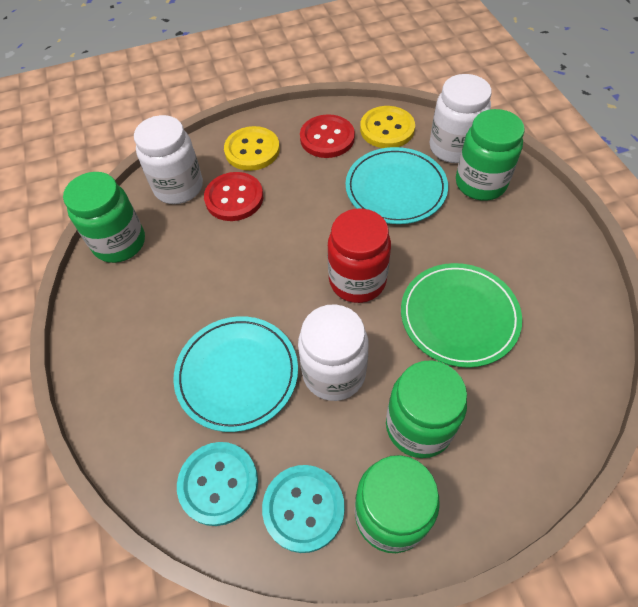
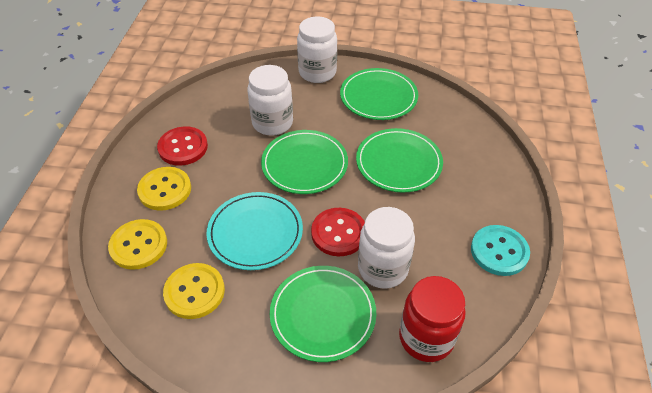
green jar: [63,172,145,263] [355,455,440,553] [386,360,467,458] [456,109,525,201] = 4 -> none = 0
green plate: [401,263,522,368] = 1 -> [261,130,348,194] [270,266,376,362] [340,68,418,120] [356,128,443,193] = 4
turquoise button: [177,442,258,526] [262,465,345,553] = 2 -> [471,225,530,276] = 1
turquoise plate: [174,316,298,432] [345,147,448,224] = 2 -> [206,192,303,270] = 1
yellow button: [224,126,280,171] [360,106,415,148] = 2 -> [108,219,167,270] [137,167,191,211] [163,263,225,319] = 3

